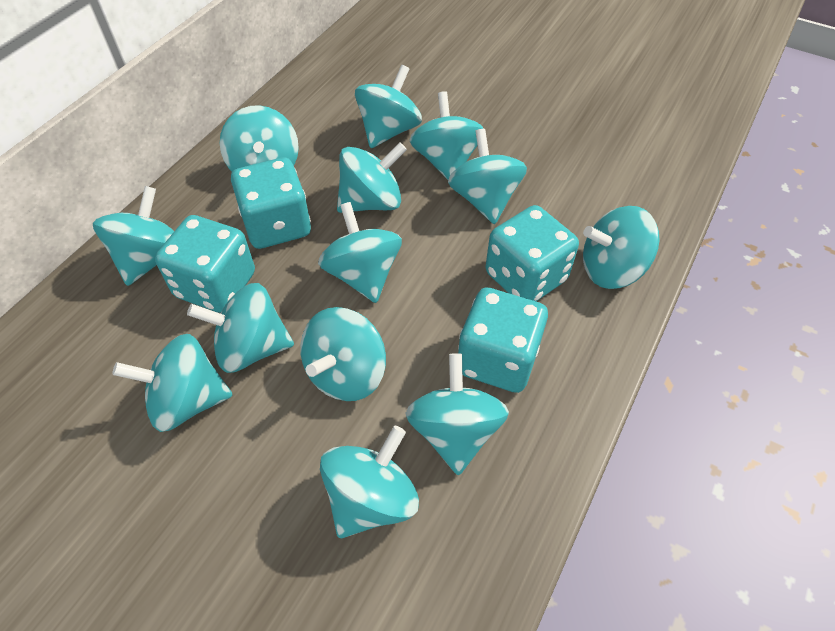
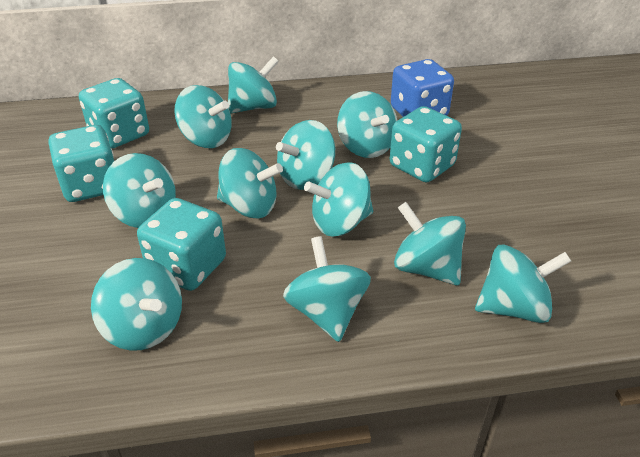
blue dice: none = 0 -> [391,59,454,117] = 1
turquoise spinning top: [93,186,174,286] [112,334,232,432] [187,283,294,373] [220,105,299,171] [300,307,386,401] [318,202,402,303] [320,426,419,538] [337,142,407,213] [355,65,422,148] [405,353,509,475] [410,91,484,180] [448,129,527,224] [583,206,660,289] = 13 -> [91,258,182,351] [103,153,176,228] [174,85,232,148] [217,148,283,218] [228,56,279,114] [276,120,335,190] [283,236,371,342] [304,162,373,237] [337,91,397,158] [394,202,466,285] [475,244,571,323] = 11

